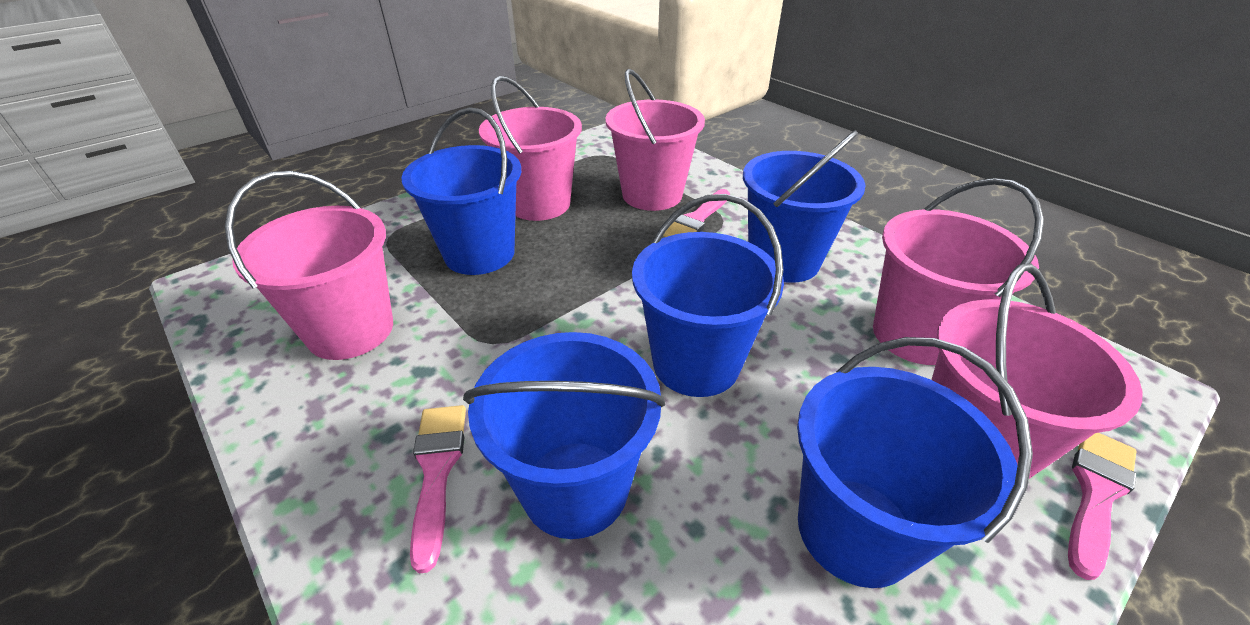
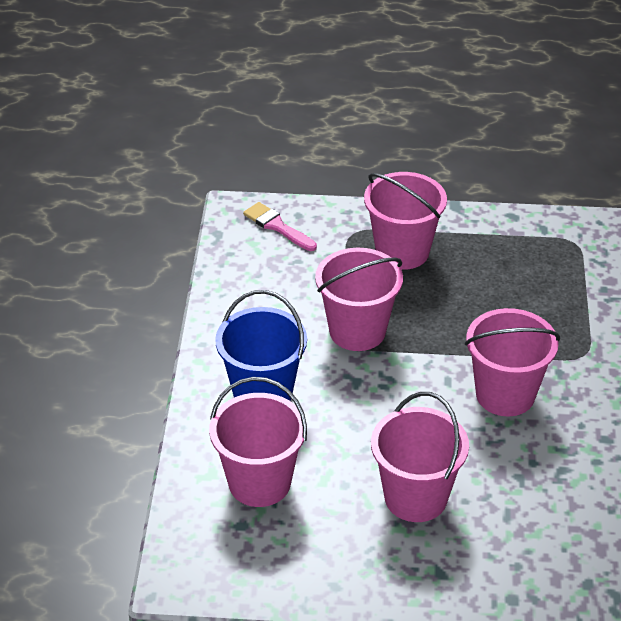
blue bucket: [401,107,521,275] [463,332,665,539] [632,194,784,397] [743,130,865,283] [797,337,1033,588] = 5 -> [215,290,307,401] = 1
pink brush: [410,405,466,574] [663,189,730,237] [1068,433,1137,580] = 3 -> [243,202,317,251] = 1

